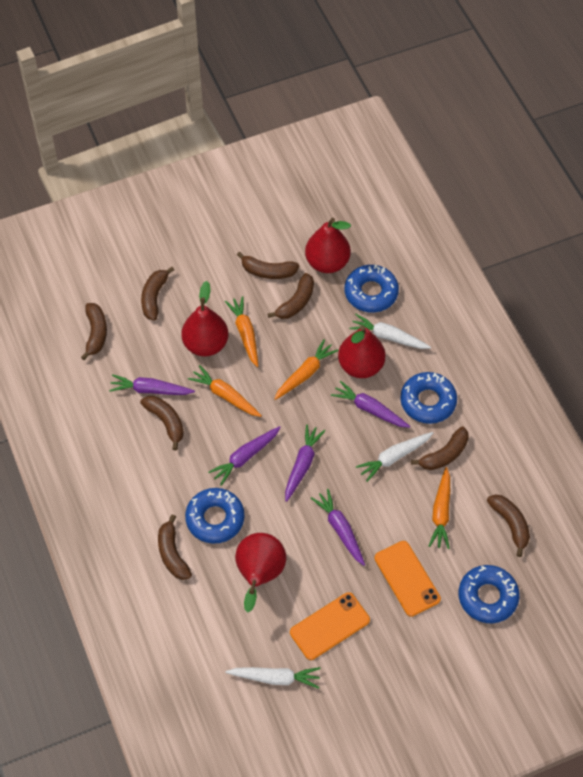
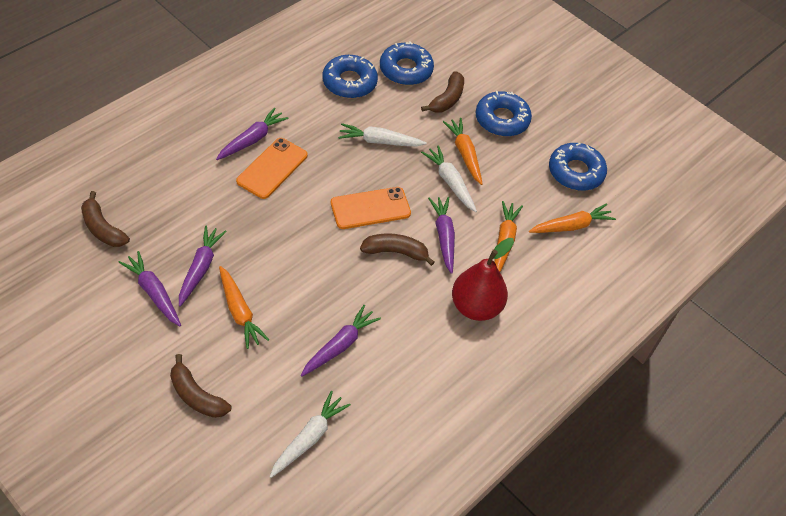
brown banana: [81,303,107,360] [140,396,184,450] [141,267,174,320] [158,514,192,580] [237,252,299,279] [268,273,314,319] [411,427,469,470] [487,494,530,557] = 8 -> [81,191,130,247] [170,354,231,418] [360,233,435,266] [421,71,464,113] = 4
red pear: [182,281,228,356] [235,533,286,613] [305,218,351,273] [338,326,386,378] = 4 -> [452,238,514,321] = 1

